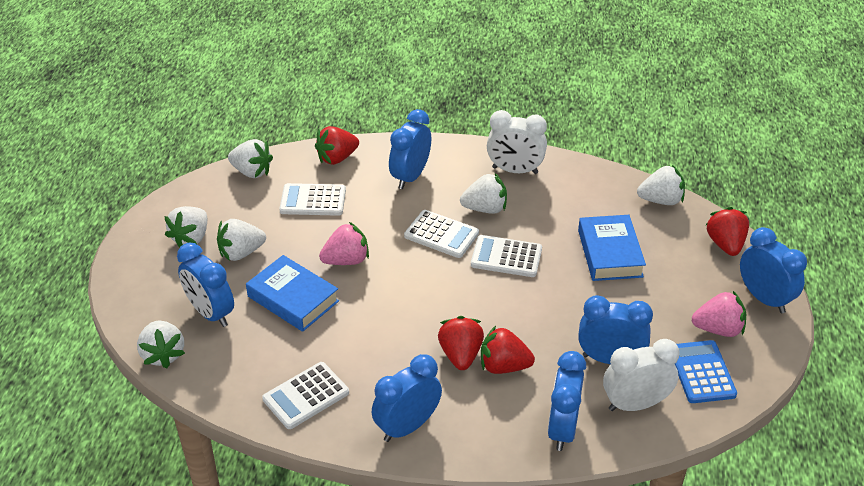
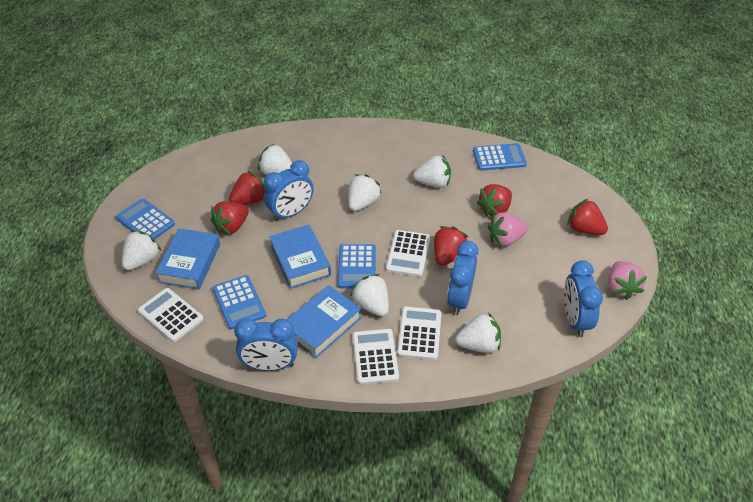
blue book: [246,255,339,332] [578,215,646,281] = 2 -> [155,228,220,289] [269,225,331,289] [287,285,362,358] = 3
blue calculator: [675,340,737,403] = 1 -> [116,199,175,240] [212,275,266,330] [337,244,376,288] [473,143,527,171] = 4
blue clock: [177,243,234,327] [372,354,442,442] [389,109,431,189] [548,351,586,451] [578,295,653,364] [740,227,807,313] = 6 -> [234,318,298,371] [264,160,314,221] [447,241,479,315] [564,260,603,337] = 4
red strawberry: [315,126,359,165] [438,316,484,370] [481,326,535,374] [705,207,749,256] = 4 -> [211,201,249,235] [229,170,266,205] [434,226,468,266] [476,184,512,217] [567,198,608,235] = 5
white clock: [487,110,547,174] [603,339,680,411] = 2 -> none = 0

